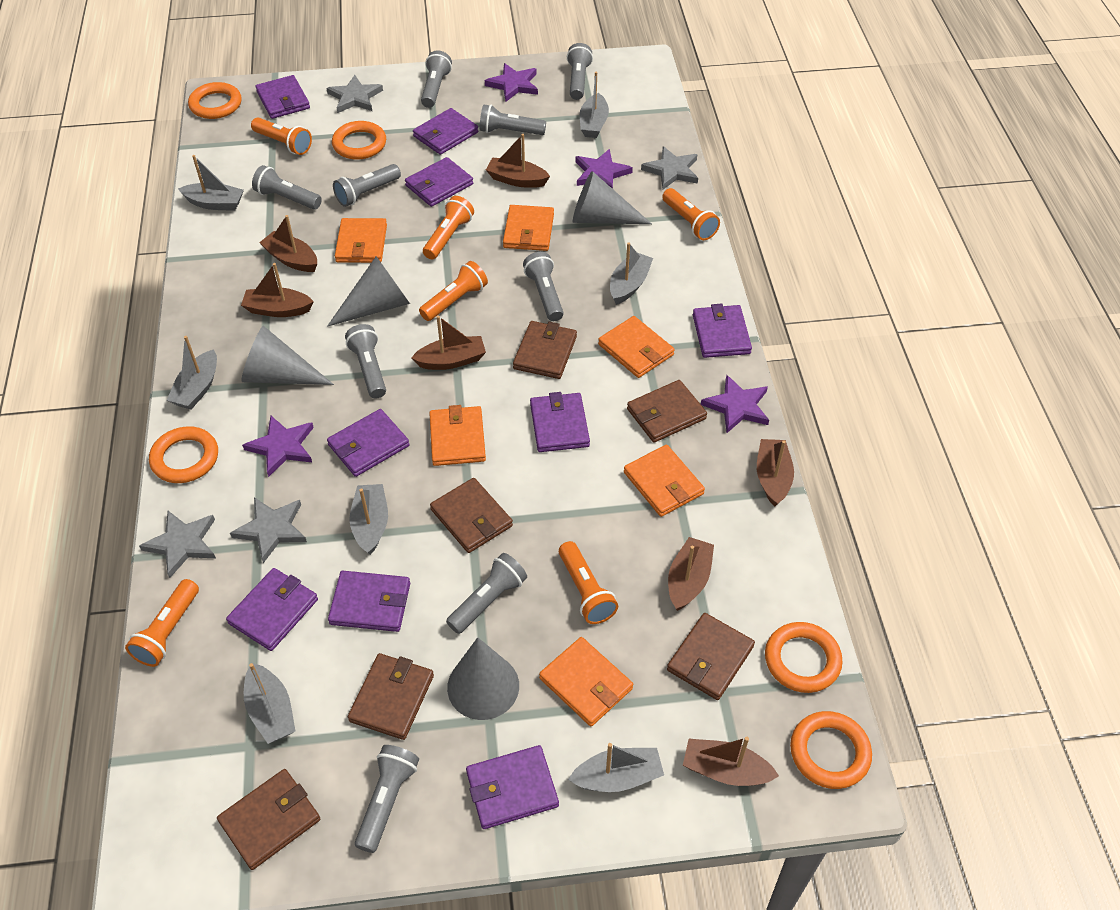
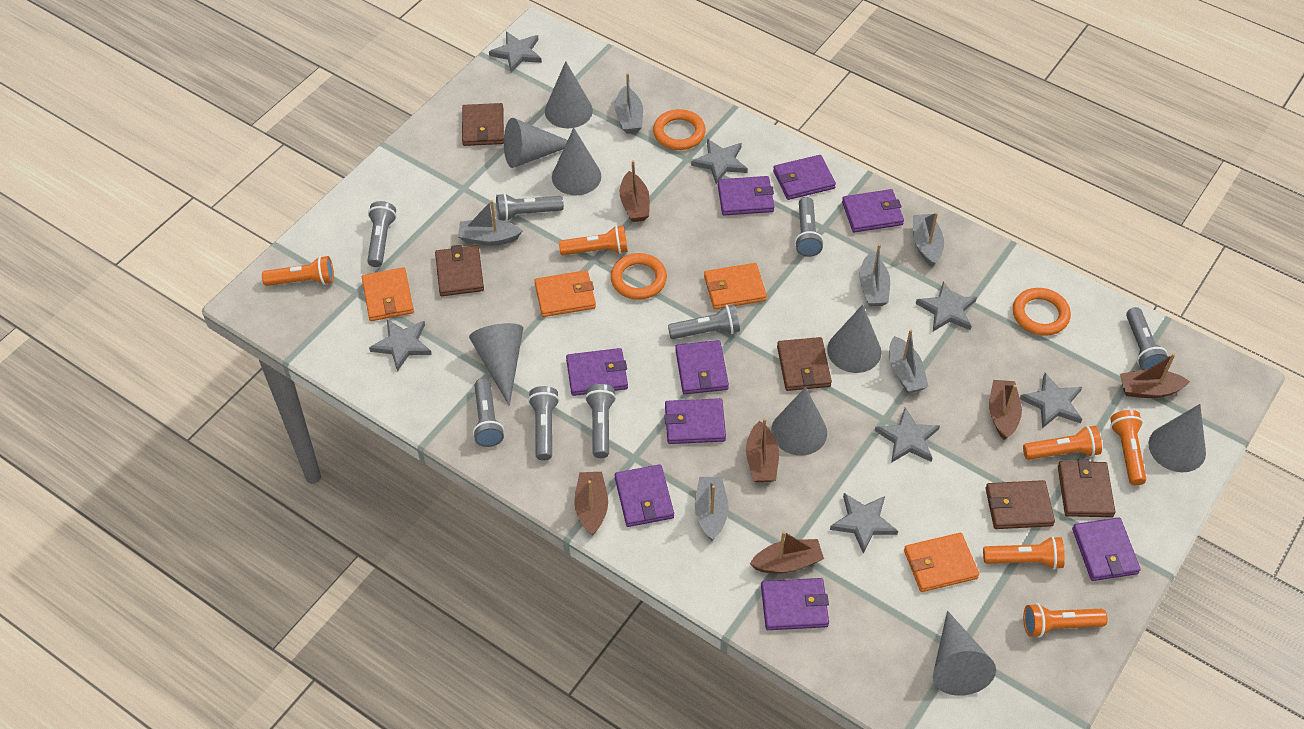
brown boat: [241,263,314,317] [259,215,317,272] [411,315,486,370] [486,134,550,188] [668,537,714,611] [683,737,779,786] [757,439,794,507] = 7 -> [574,472,608,536] [620,160,650,222] [746,418,779,483] [750,531,824,574] [989,380,1022,440] [1120,353,1190,398] = 6
brown wallet: [217,769,320,870] [348,653,434,740] [430,478,513,553] [513,321,577,379] [627,380,707,443] [667,613,755,700] = 6 -> [435,245,484,296] [462,103,504,146] [777,337,832,391] [985,480,1055,529] [1058,459,1115,517] = 5
grey boat: [167,336,217,410] [178,155,244,211] [244,663,295,744] [349,484,388,555] [568,743,664,792] [580,72,609,138] [610,242,653,305] = 7 -> [458,200,522,246] [615,73,643,134] [695,477,729,541] [859,244,890,307] [889,330,928,393] [913,212,944,267] = 6
grey cone: [241,326,334,385] [327,256,410,327] [447,637,519,720] [573,171,652,224] = 4 -> [469,323,523,406] [504,118,568,168] [545,61,593,128] [552,128,601,195] [771,387,827,456] [827,304,881,373] [933,611,996,696] [1149,404,1206,472] = 8
grey flashlight: [252,165,322,210] [333,164,401,207] [345,324,386,398] [355,745,419,853] [421,51,452,108] [446,553,527,634] [480,104,546,135] [523,252,564,321] [567,43,593,100] = 9 -> [367,201,397,267] [473,378,504,447] [496,193,564,222] [528,386,559,460] [585,384,616,458] [668,304,740,339] [795,197,824,257] [1126,307,1169,370] = 8
grey star: [139,511,216,578] [230,497,307,563] [327,75,383,113] [641,146,698,189] = 4 -> [369,319,432,372] [489,31,542,73] [691,139,748,184] [830,493,898,554] [875,407,940,463] [916,281,977,331] [1020,373,1082,428] = 7
orange ring: [149,426,218,483] [188,82,242,119] [332,121,386,160] [765,622,843,693] [790,711,872,789] = 5 -> [610,253,667,300] [653,109,706,150] [1013,288,1071,336] = 3
orange wallet: [335,218,387,263] [429,405,486,466] [503,205,554,251] [539,637,633,727] [598,316,675,378] [624,445,705,517] = 6 -> [362,267,414,321] [535,270,596,317] [704,263,767,309] [904,533,979,592] = 4
purple star: [242,416,314,477] [485,63,538,102] [575,149,633,189] [701,374,769,433] = 4 -> none = 0

